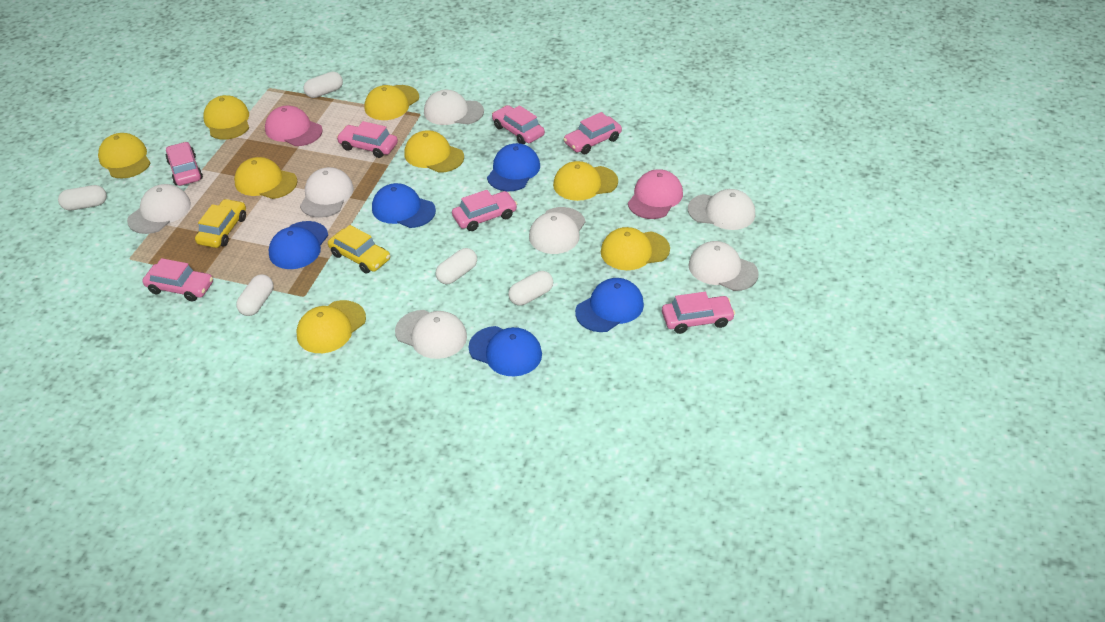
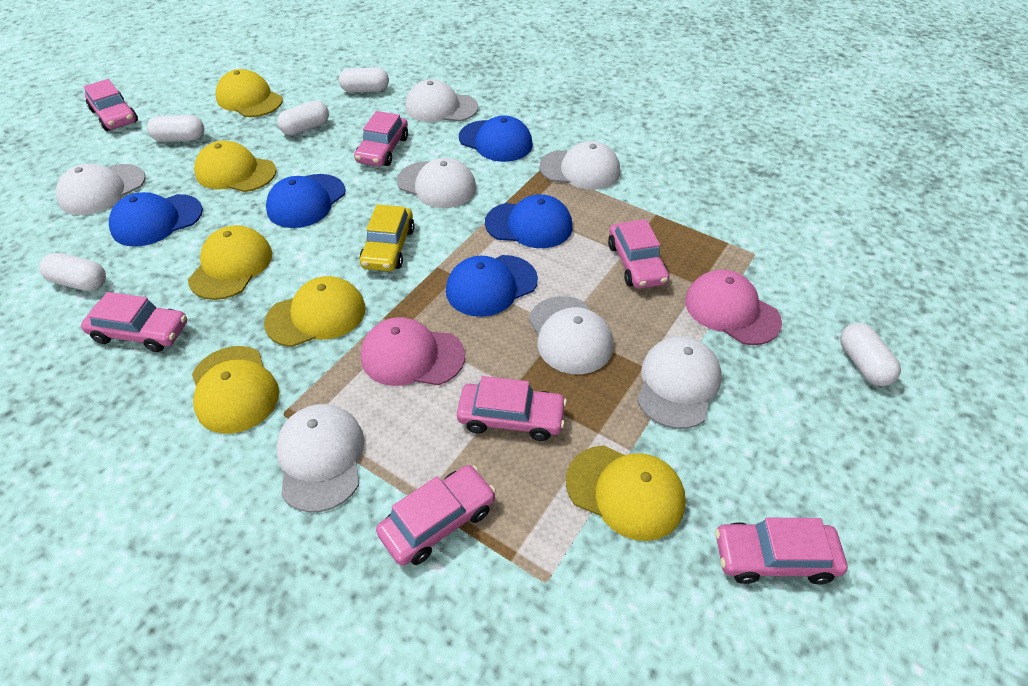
yellow cap: [98,133,150,178] [203,95,249,140] [234,157,298,199] [296,300,366,353] [364,85,419,120] [404,130,464,173] [553,161,618,201] [601,227,670,270] = 8 -> [188,225,272,300] [192,346,279,434] [194,141,276,192] [215,69,283,117] [264,276,366,347] [566,445,686,541] = 6
yellow car: [195,199,246,248] [328,225,390,273] = 2 -> [359,204,415,271] = 1

